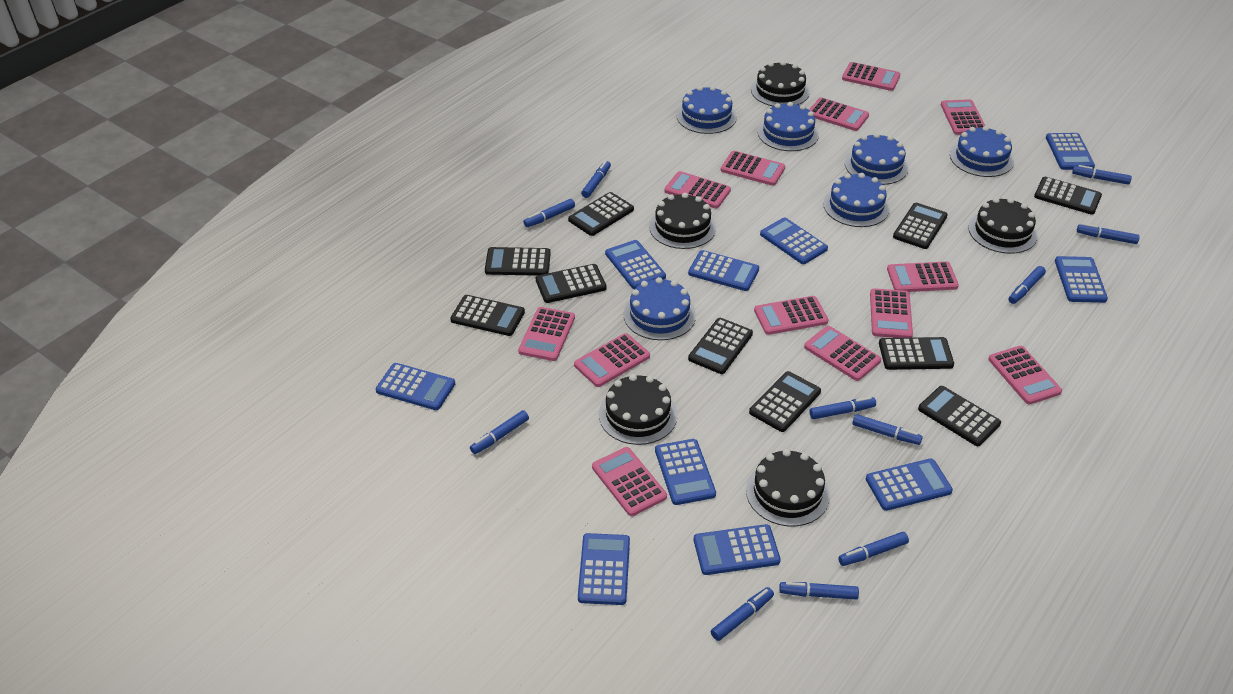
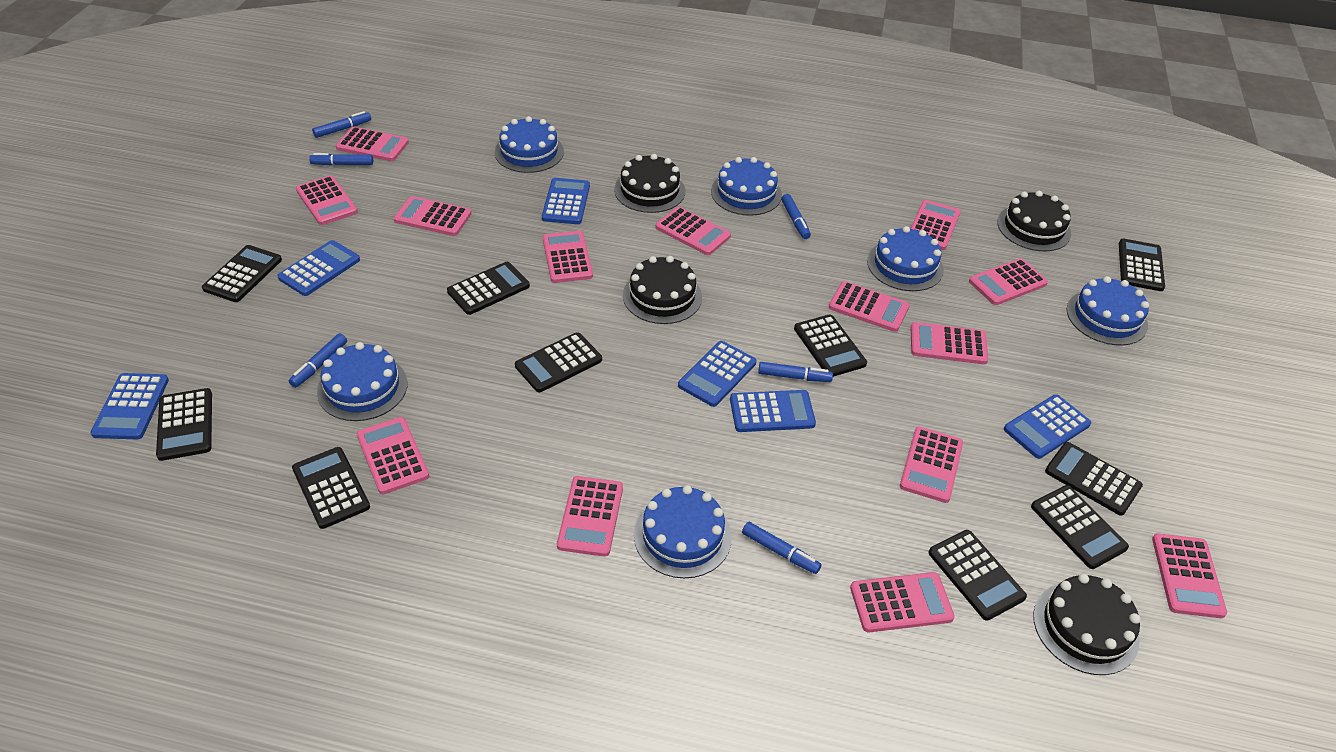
black cake: [599,374,678,445] [649,193,716,249] [746,449,830,526] [751,61,810,106] [968,197,1038,254] = 5 -> [614,154,685,213] [623,256,702,324] [997,191,1071,251] [1033,574,1141,675] = 4
blue calculator: [376,363,455,410] [578,533,630,605] [605,240,666,289] [655,439,716,505] [688,250,759,291] [694,524,781,575] [760,217,828,264] [866,458,953,511] [1046,133,1095,170] [1055,256,1108,303] = 10 -> [90,373,169,439] [277,240,360,296] [542,178,590,224] [678,341,757,407] [730,390,816,432] [1004,394,1091,459] = 6
blue marker: [470,410,529,454] [523,199,575,227] [581,161,611,198] [711,587,774,641] [779,582,859,600] [810,397,876,419] [838,532,909,566] [852,414,923,445] [1008,266,1046,304] [1072,165,1132,185] [1077,223,1140,244] = 11 -> [289,333,347,388] [309,153,373,165] [312,111,371,138] [742,522,822,574] [758,362,833,382] [781,194,811,239] = 6
pink calculator: [518,307,575,361] [574,333,650,387] [592,447,667,516] [664,171,731,209] [721,151,785,186] [754,296,829,335] [804,326,881,381] [809,97,869,131] [842,62,900,91] [870,288,913,338] [887,261,959,292] [941,99,985,135] [988,346,1062,405] = 13 -> [296,175,358,225] [336,127,409,161] [357,417,429,495] [394,196,471,236] [543,231,593,283] [557,476,623,557] [655,207,731,255] [829,281,910,332] [850,572,955,632] [900,427,963,503] [910,200,961,250] [911,322,989,365] [969,258,1048,305] [1152,533,1227,618] = 14

